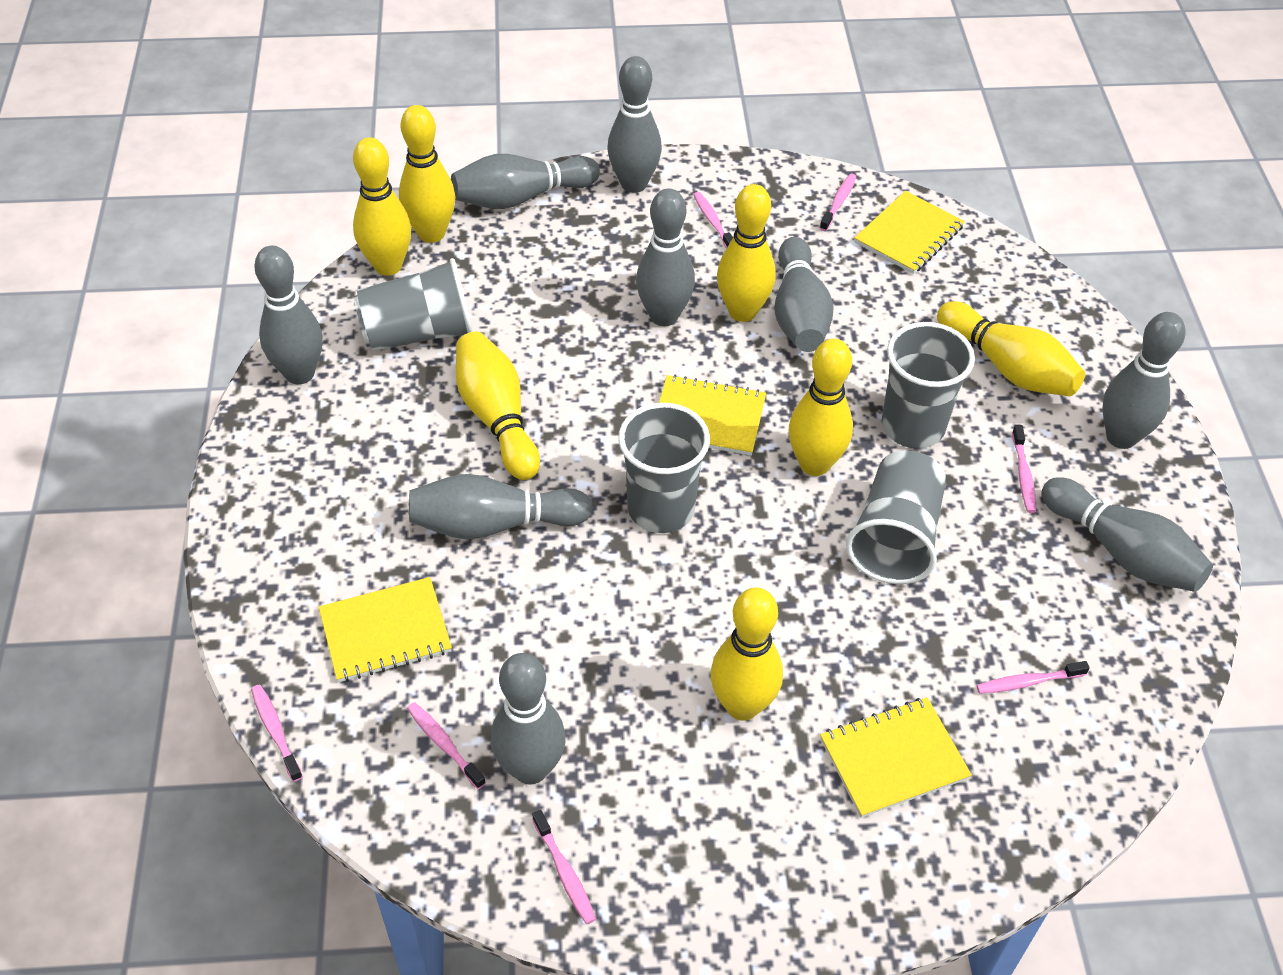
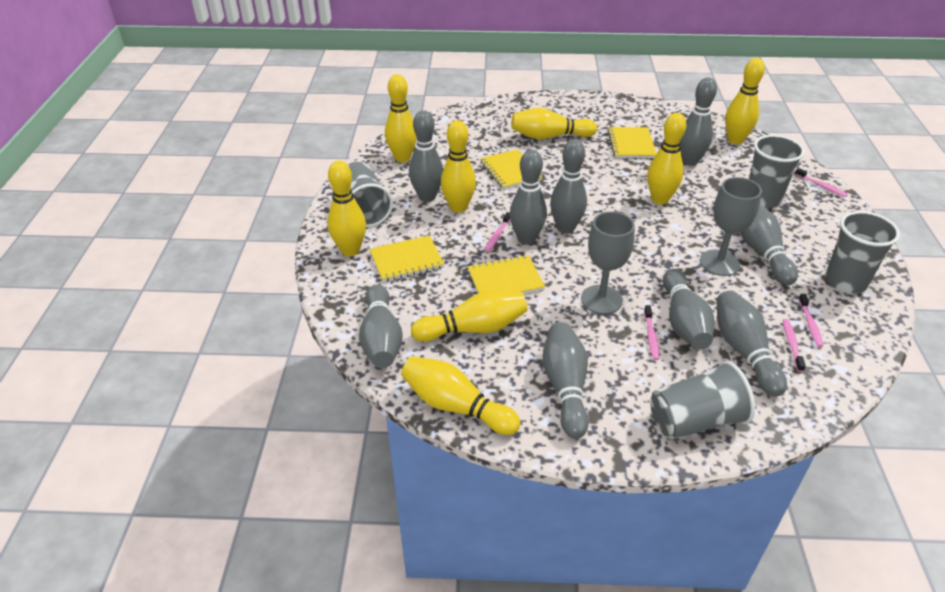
grey goblet: none = 0 -> [581,211,635,314] [700,177,762,276] = 2
pink toothbrush: [251,685,303,782] [407,702,486,789] [532,810,596,924] [693,192,733,249] [820,174,856,231] [976,661,1090,694] [1012,425,1036,513] = 7 -> [485,212,510,252] [644,305,659,360] [783,319,806,372] [795,168,848,197] [799,294,823,347] = 5
yellow bowling pin: [353,137,411,276] [399,105,455,243] [456,332,540,480] [711,587,783,721] [717,184,776,322] [789,339,853,476] [937,301,1085,396] = 7 -> [328,160,366,256] [385,74,417,162] [401,356,521,435] [411,290,528,342] [441,120,476,213] [511,108,597,139] [647,113,686,205] [725,58,765,144] = 8

